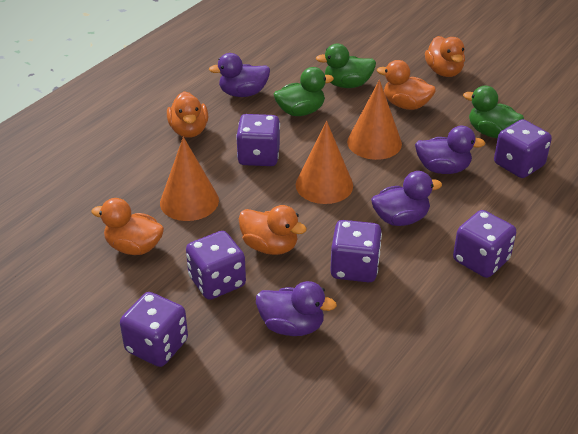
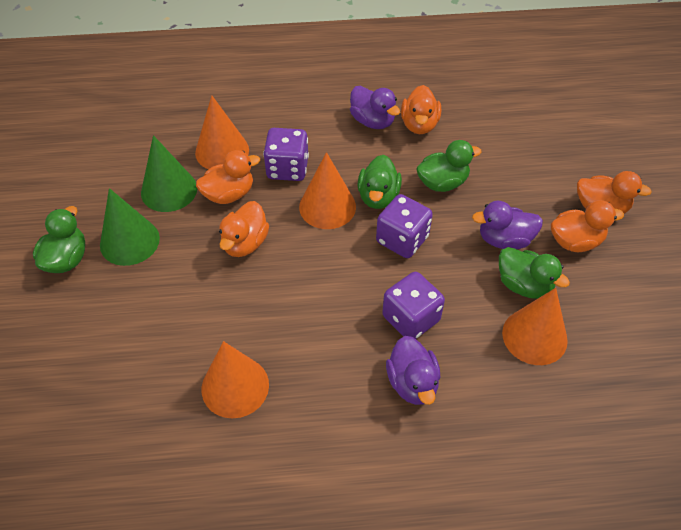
green cone: none = 0 -> [100,188,160,266] [141,135,197,212] = 2
green duck: [274,67,334,116] [316,44,376,88] [463,86,524,138] = 3 -> [33,206,85,273] [358,155,402,209] [416,140,481,192] [499,247,570,299] = 4
orange cone: [160,137,219,221] [296,121,353,204] [347,80,402,160] = 3 -> [195,95,249,169] [202,341,269,418] [299,152,356,229] [502,288,568,365] = 4
purple dice: [120,292,188,367] [186,231,246,300] [236,114,280,166] [330,220,382,282] [453,210,516,278] [494,119,552,178] = 6 -> [263,128,309,181] [376,194,433,258] [382,272,445,339] = 3
purple duck: [209,53,270,97] [256,281,337,336] [371,171,442,226] [415,126,486,174] = 4 -> [350,86,400,129] [386,336,441,405] [472,201,543,249] = 3

